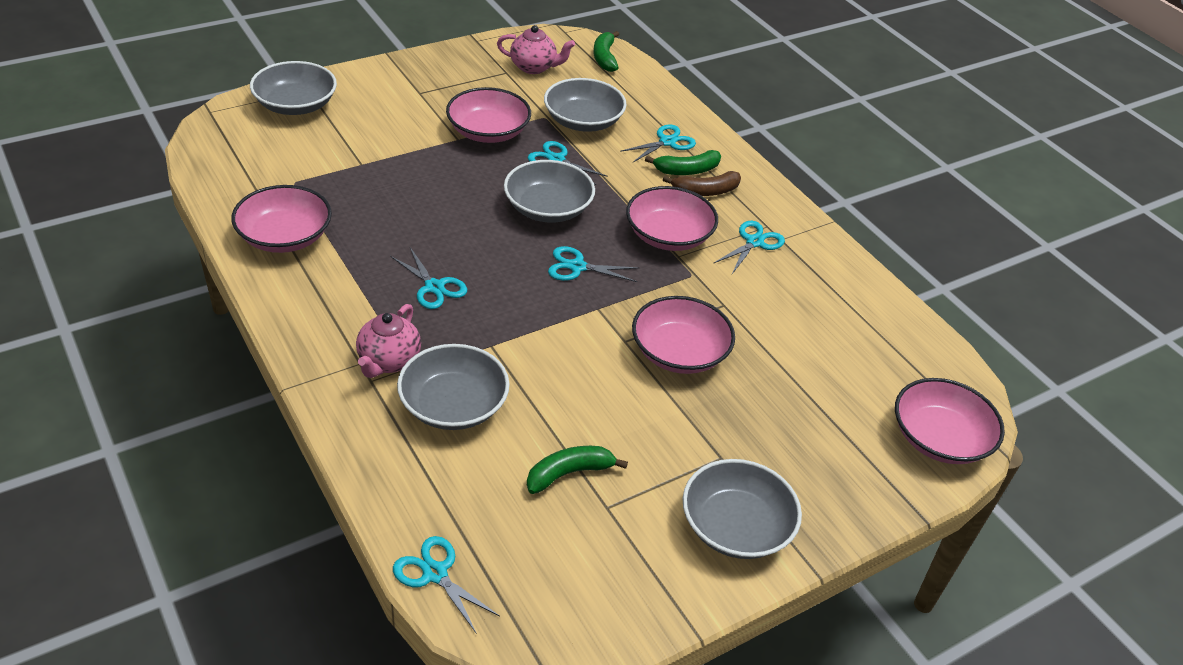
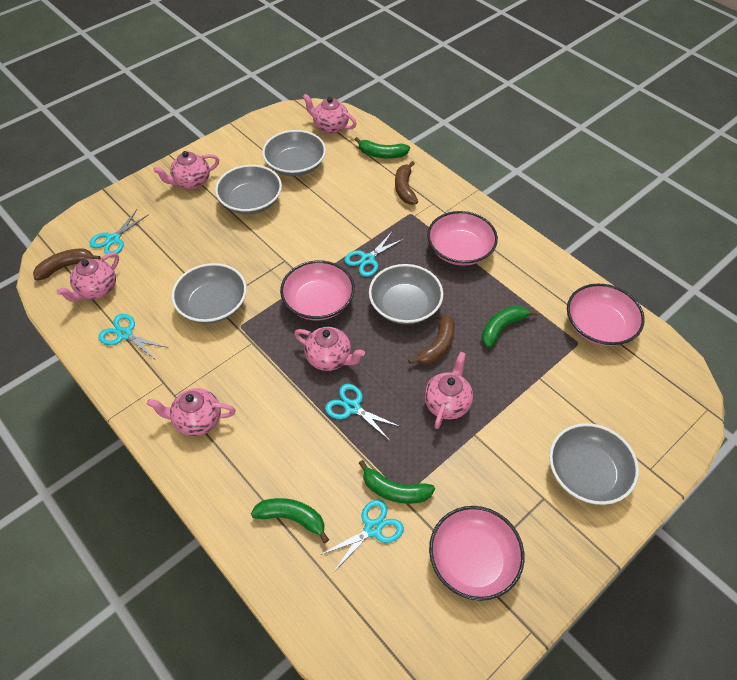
brown banana: [663,171,741,196] = 1 -> [33,248,101,281] [395,161,418,205] [408,314,455,365] = 3
green banana: [527,446,628,494] [594,31,619,72] [645,150,721,175] = 3 -> [251,498,329,543] [354,137,410,159] [359,460,435,504] [482,306,538,348] = 4
pink bowl: [231,185,332,253] [446,87,531,143] [626,186,718,251] [632,296,735,374] [895,378,1005,464] = 5 -> [280,261,355,320] [427,211,498,266] [429,506,525,601] [567,284,645,346] = 4
pink teapot: [356,304,421,378] [497,25,575,74] = 2 -> [56,252,119,302] [147,388,236,436] [153,151,219,189] [294,327,365,371] [303,94,356,134] [424,352,473,429] = 6
turquoise scissors: [390,247,467,309] [393,536,500,634] [528,141,608,185] [548,246,640,282] [620,124,696,162] [713,221,785,274] = 6 -> [89,210,149,254] [98,314,168,360] [320,500,404,573] [325,384,401,441] [344,232,404,277] = 5

